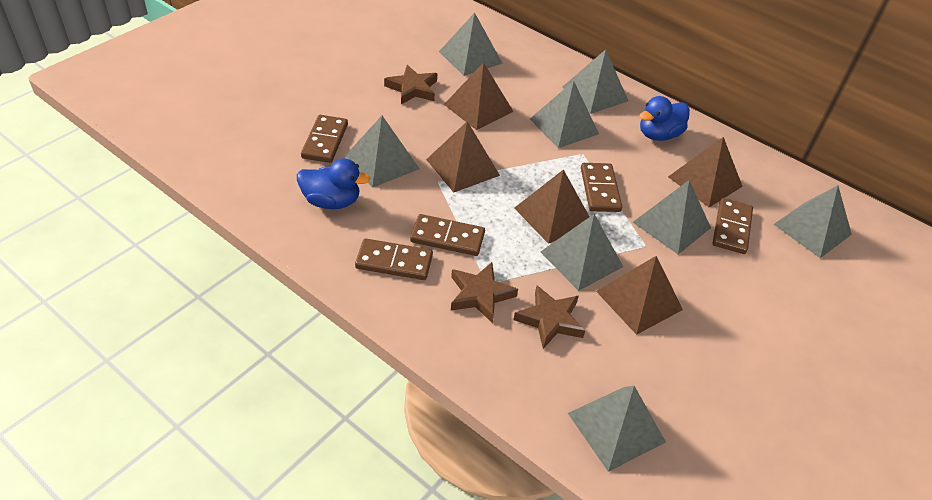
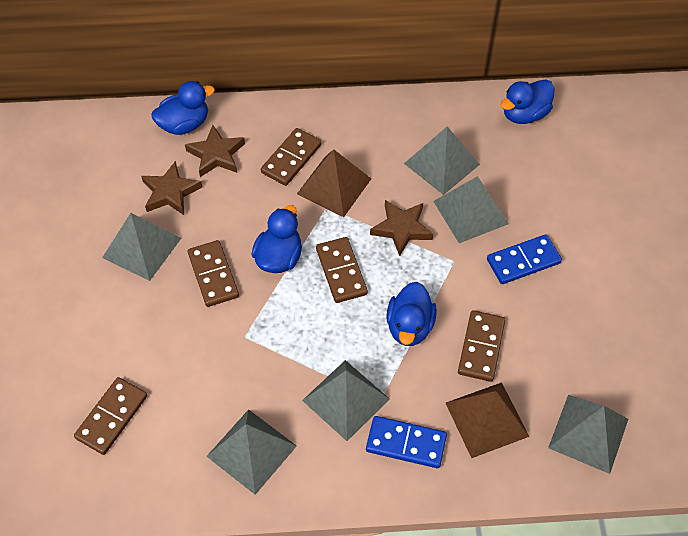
blue domino: none = 0 -> [366,416,447,468] [487,234,562,284] = 2
blue duck: [297,158,370,209] [640,96,690,141] = 2 -> [151,81,215,135] [252,205,302,273] [386,282,437,346] [501,79,555,124] = 4
brown pyramid: [426,121,500,193] [444,62,514,130] [514,169,589,244] [596,256,683,335] [668,137,743,207] = 5 -> [297,149,371,217] [446,382,529,458] = 2
grey pyramid: [345,116,419,188] [439,13,503,76] [530,81,599,148] [541,214,623,291] [562,49,628,114] [568,386,666,472] [633,180,711,254] [773,185,852,258] = 8 -> [102,213,181,281] [206,409,297,495] [302,360,390,441] [404,126,480,195] [433,176,508,243] [548,395,628,474] = 6

